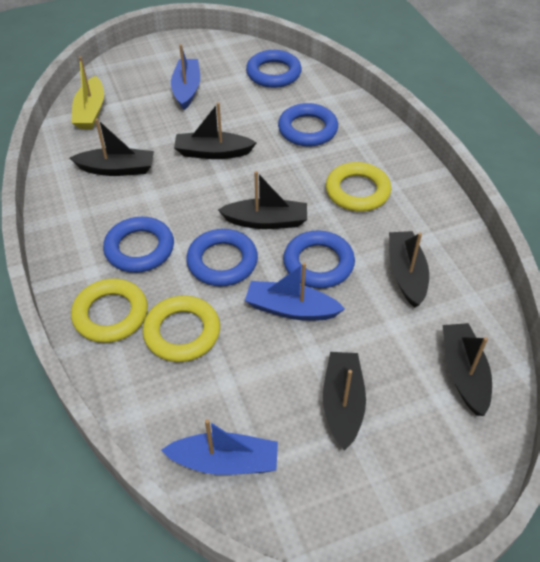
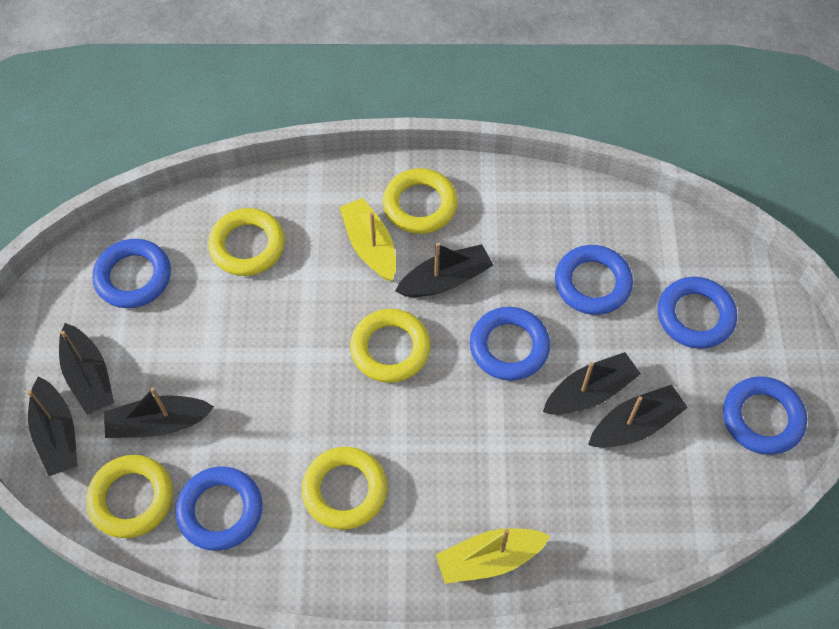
blue boat: [161,419,278,475] [171,44,200,110] [245,263,345,321] = 3 -> none = 0
blue ring: [103,217,174,273] [186,229,258,286] [246,50,302,88] [278,103,338,147] [283,231,355,288] = 5 -> [92,239,171,308] [175,467,263,551] [470,307,550,381] [555,245,633,315] [658,277,737,349] [723,376,807,455] = 6
yellow boat: [71,56,104,129] = 1 -> [340,198,396,281] [436,528,550,584] = 2
yellow ring: [71,279,148,343] [143,295,220,362] [326,162,391,212] = 3 -> [86,455,173,538] [208,208,285,276] [301,447,387,529] [350,309,431,383] [383,168,458,234] = 5

